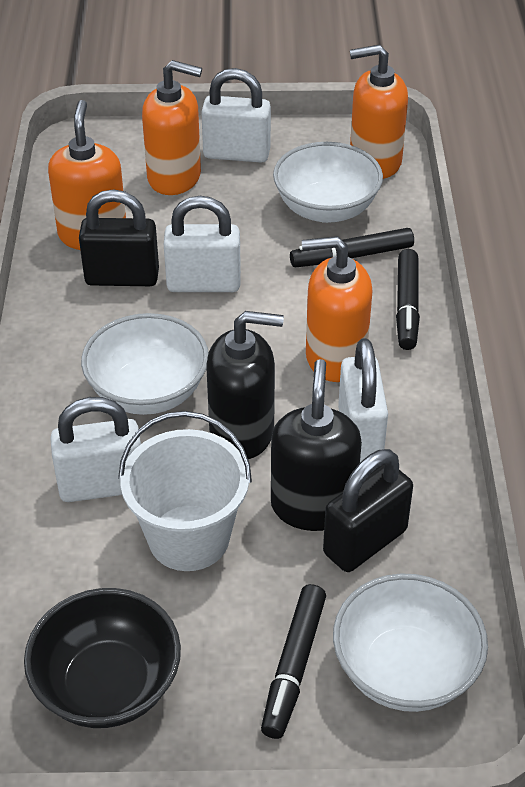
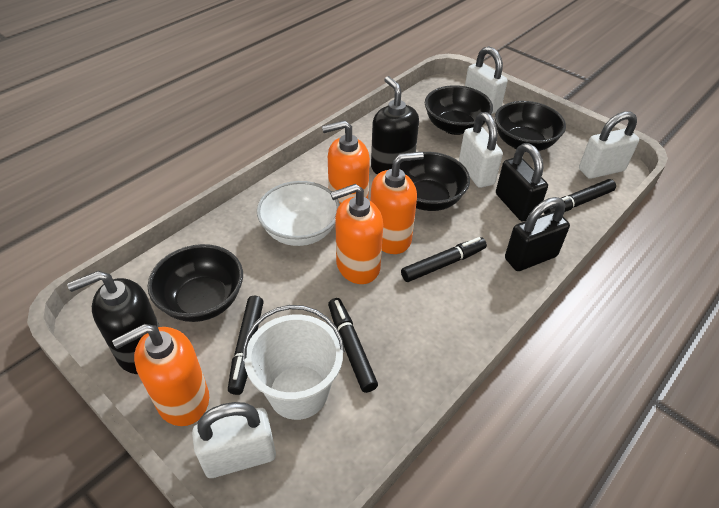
black bowl: [24,588,181,728] = 1 -> [148,244,243,322] [400,152,470,211] [425,85,493,135] [495,101,566,151] = 4
black marker: [261,584,326,739] [290,228,414,267] [396,249,420,350] = 3 -> [228,296,264,395] [328,298,378,393] [401,237,487,282] [544,179,616,214] = 4
white bowl: [81,313,209,415] [273,142,383,223] [333,573,488,712] = 3 -> [257,181,340,246] = 1

